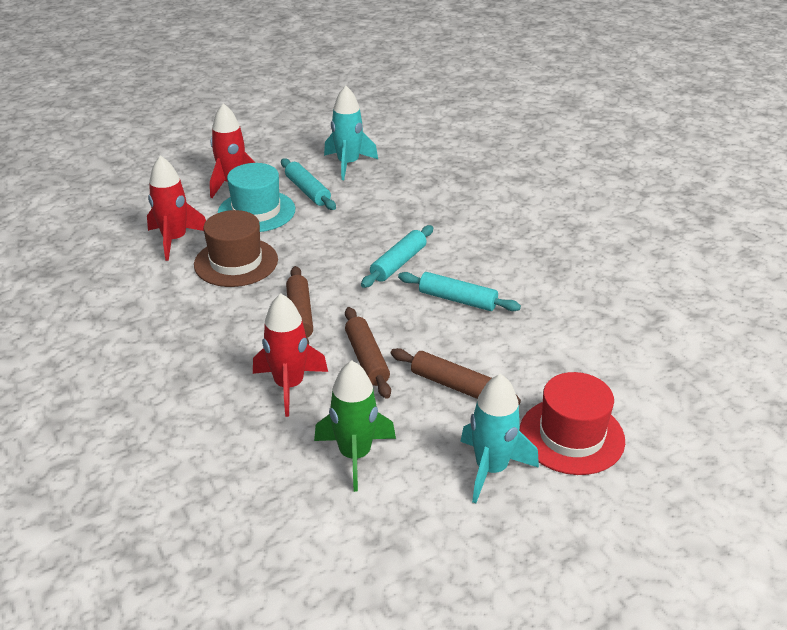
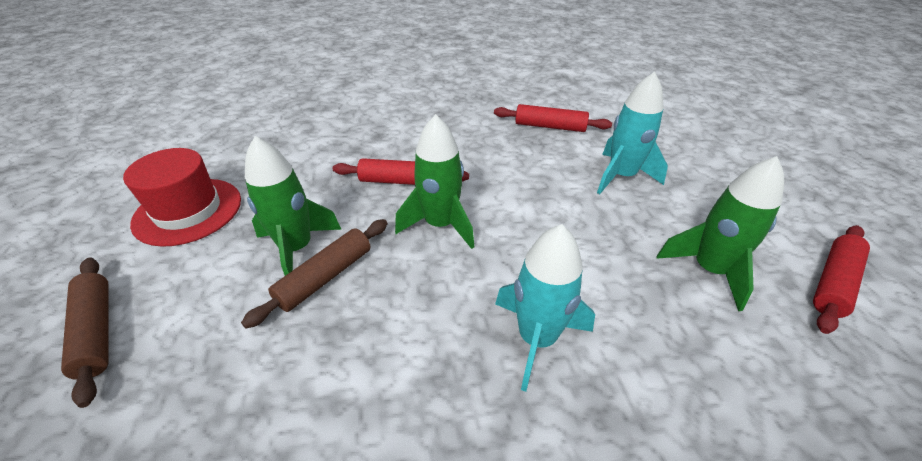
brown hat: [194,210,278,287] = 1 -> none = 0
brown rolling pin: [286,266,313,345] [345,307,391,399] [390,348,521,404] = 3 -> [61,258,108,408] [241,219,388,329] = 2
green rocket: [314,360,396,492] = 1 -> [245,136,342,276] [395,114,475,249] [656,156,784,311] = 3
red rocket: [147,155,206,261] [210,103,255,198] [253,293,328,417] = 3 -> none = 0
red rolling pin: none = 0 -> [332,158,469,185] [494,104,612,132] [813,225,870,334] = 3
turquoise hat: [218,163,295,232] = 1 -> none = 0
turquoise rolling pin: [281,158,336,210] [361,225,433,288] [398,272,521,311] = 3 -> none = 0

